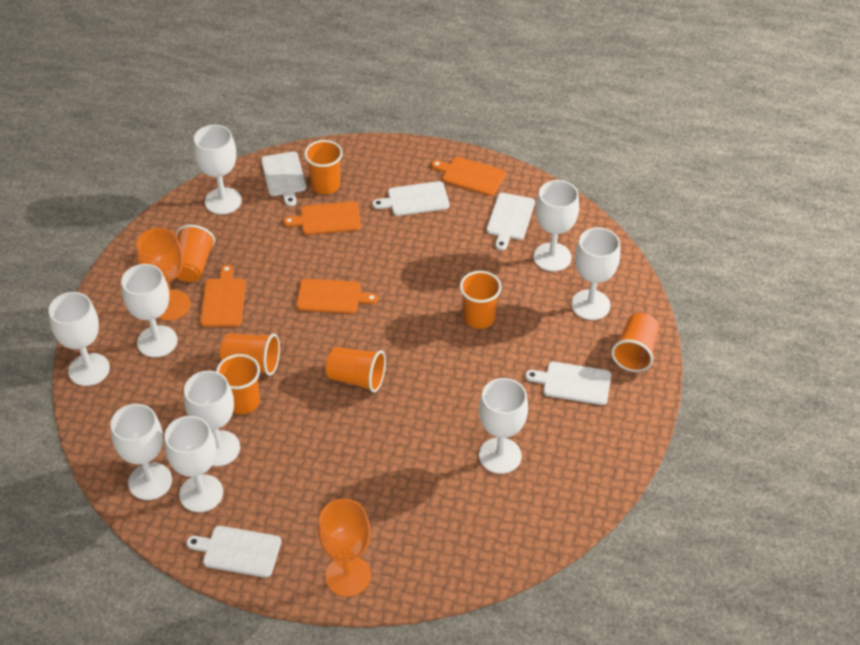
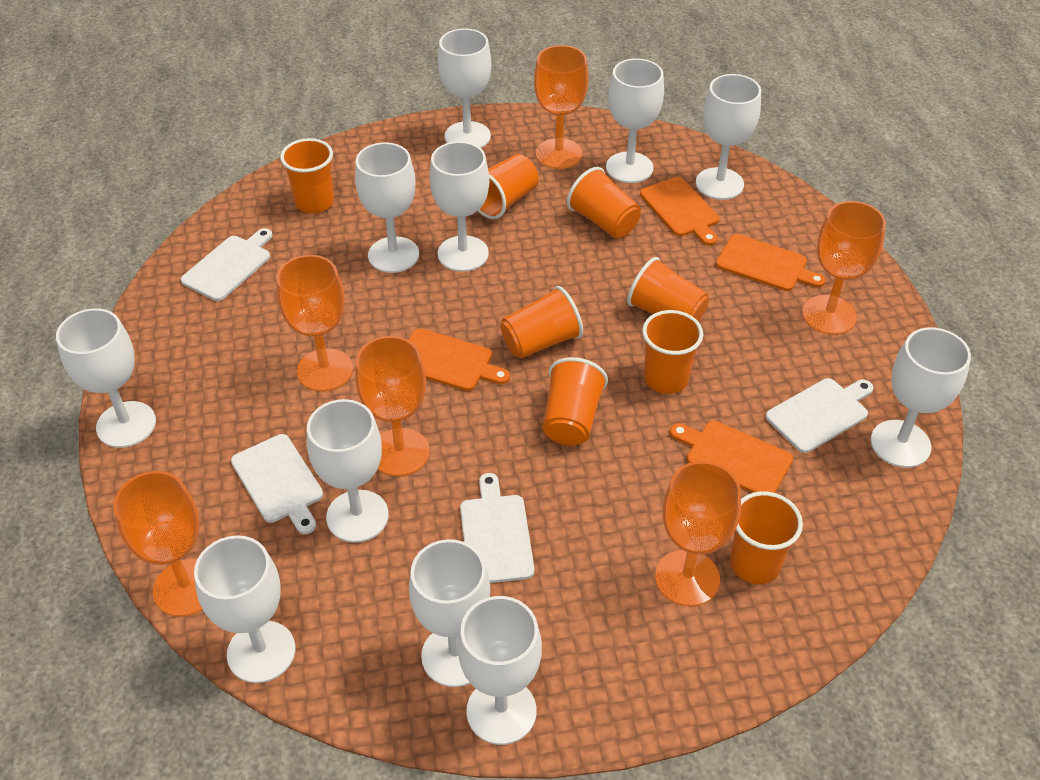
orange cup: [176,225,215,282] [216,354,260,414] [220,333,280,376] [304,140,343,194] [326,347,386,393] [460,271,501,329] [611,313,659,372] = 7 -> [280,138,334,213] [478,154,538,219] [500,286,583,359] [543,357,608,446] [567,167,641,239] [627,257,709,322] [642,310,703,394] [730,491,803,584] = 8
orange goblet: [136,228,191,320] [318,499,371,597] = 2 -> [113,471,203,617] [277,255,353,392] [355,336,430,476] [534,45,588,169] [655,461,741,607] [802,201,886,335] = 6
white cutting board: [186,526,281,578] [261,152,306,206] [372,181,449,216] [486,193,535,250] [525,362,611,405] = 5 -> [181,228,273,301] [231,434,323,534] [460,473,534,583] [766,378,874,453] = 4
white goblet: [48,292,110,386] [110,404,172,500] [121,264,178,357] [164,416,223,512] [184,371,240,466] [194,125,242,214] [479,378,528,474] [533,180,579,271] [571,227,620,320] = 9 -> [56,308,156,448] [194,535,295,683] [307,399,389,543] [355,143,419,273] [409,539,490,687] [429,141,489,272] [438,28,492,148] [458,596,542,745] [606,58,664,183] [696,74,761,200] [871,327,971,468] = 11

